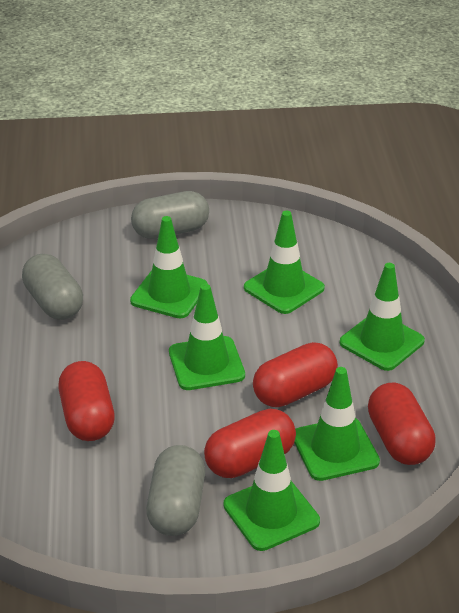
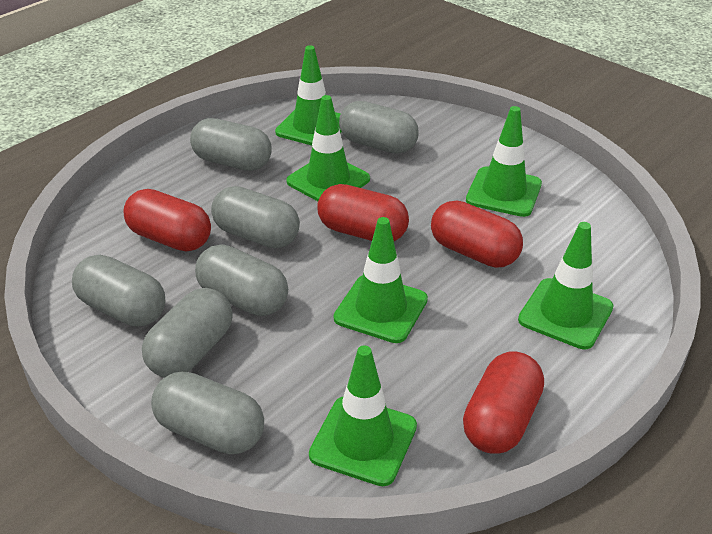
grey capsule: [22,254,83,320] [131,191,209,239] [146,445,205,536] = 3 -> [72,255,165,327] [142,288,233,377] [151,372,264,455] [190,118,271,171] [195,244,288,316] [211,186,300,248] [339,101,419,154] = 7

